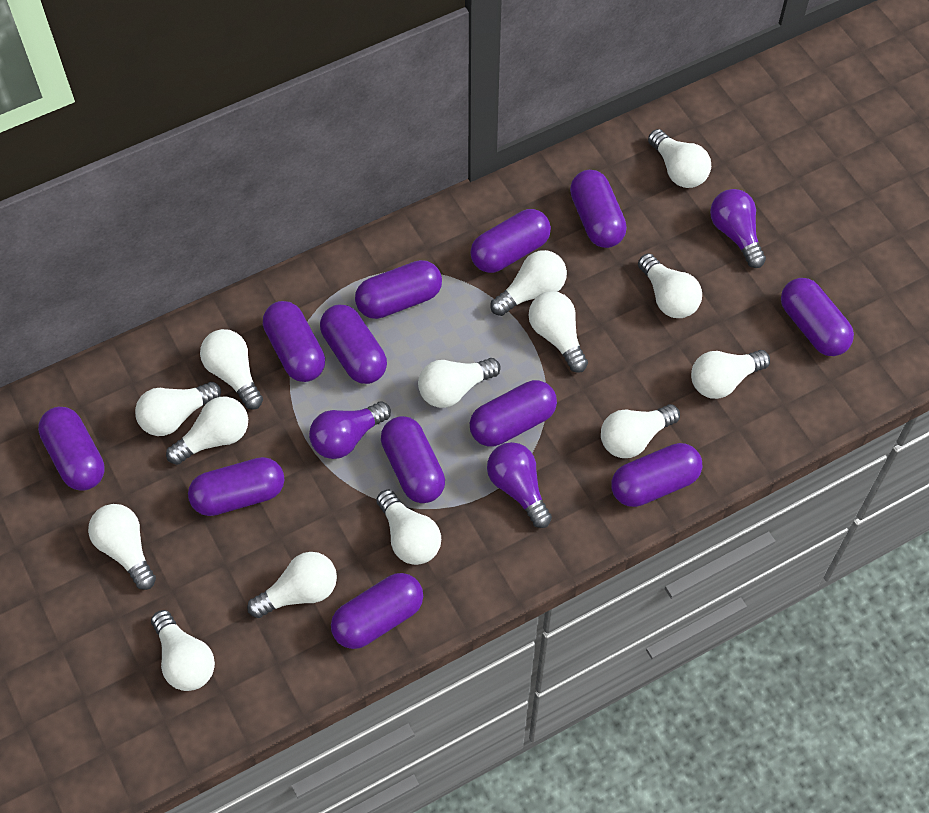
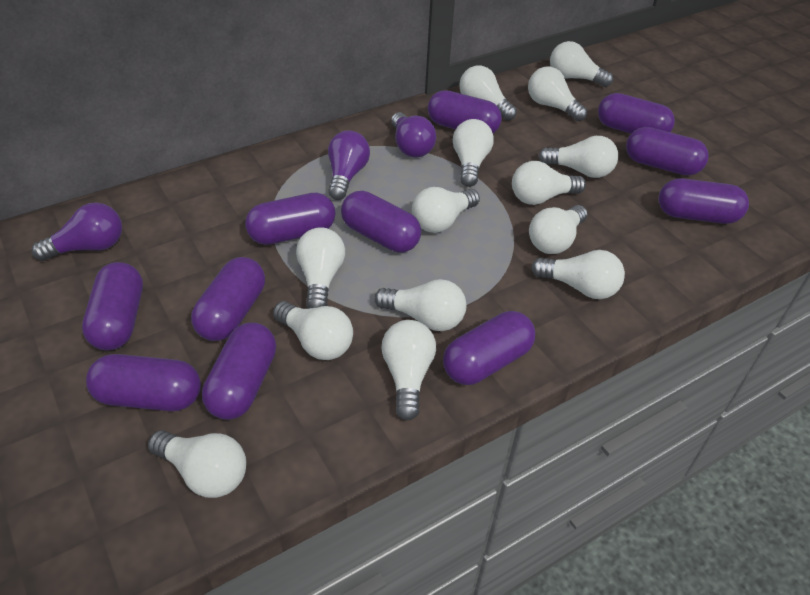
purple capsule: [38,407,105,491] [188,457,284,516] [263,301,325,382] [320,305,387,384] [331,573,423,649] [355,260,442,319] [381,416,445,503] [470,209,551,273] [470,380,557,446] [570,170,627,248] [611,443,703,507] [781,278,854,356] = 12 -> [82,262,143,350] [86,354,201,411] [191,257,265,341] [202,323,276,420] [245,193,336,245] [341,191,421,253] [428,90,502,133] [443,311,535,385] [598,93,675,134] [626,127,709,176] [658,178,749,224] = 11

